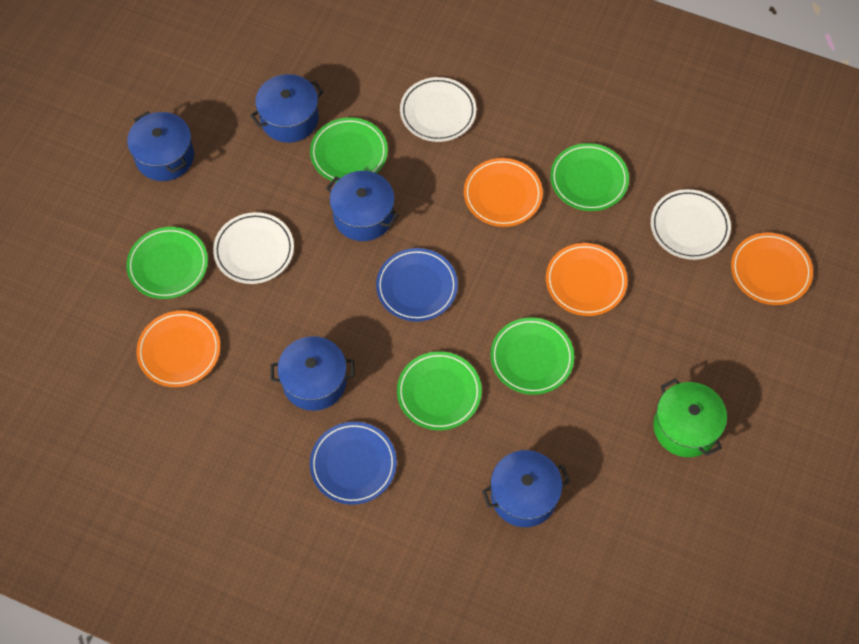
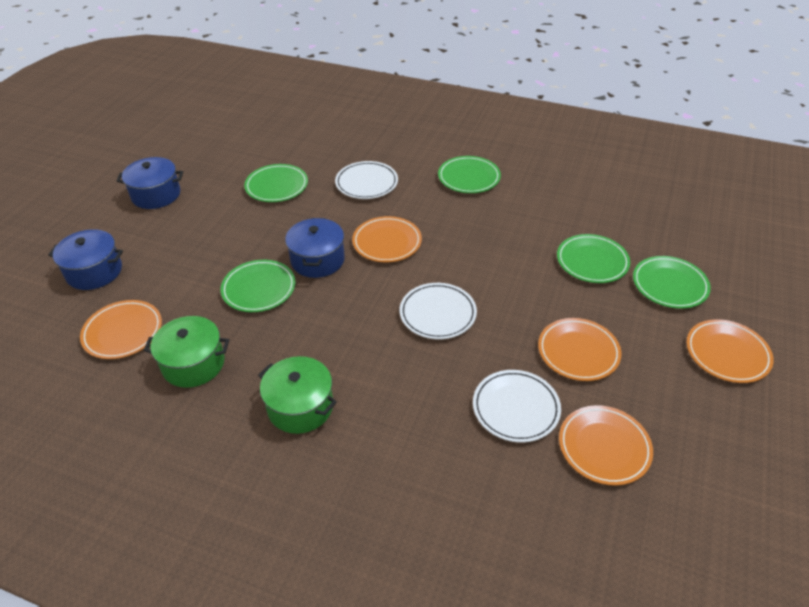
blue plate: [310,422,397,505] [376,248,458,322] = 2 -> none = 0
blue pot: [127,111,194,181] [250,74,324,143] [270,336,355,411] [326,171,399,241] [482,450,570,527] = 5 -> [48,229,123,290] [116,157,183,209] [285,218,345,278] = 3
green pot: [653,378,727,457] = 1 -> [144,316,229,388] [258,356,337,434] = 2
orange plate: [137,310,221,387] [464,158,543,227] [546,243,627,316] [731,233,813,305] = 4 -> [80,300,162,359] [352,216,422,262] [538,318,621,381] [559,405,653,486] [686,319,774,383] = 5

